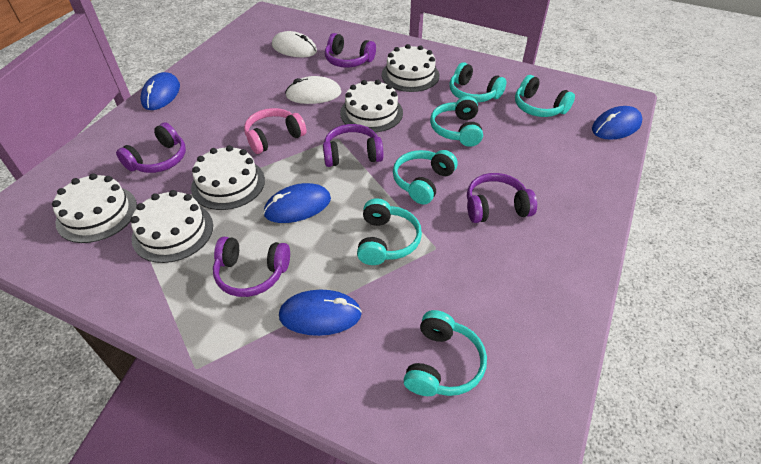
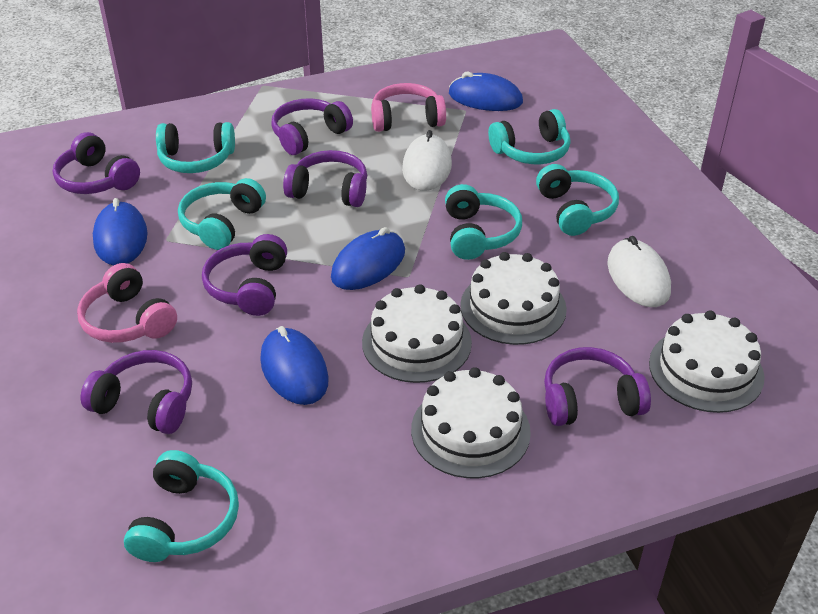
pink headphones: [244,108,307,154] = 1 -> [77,263,177,343] [371,83,446,132] = 2
purple headphones: [116,123,186,173] [213,237,290,297] [323,124,383,167] [325,33,376,67] [467,173,537,223] = 5 -> [53,132,140,194] [81,350,192,434] [202,234,287,316] [271,98,353,155] [283,150,367,207] [544,347,651,426] = 6
white cake: [52,173,137,243] [131,190,213,263] [191,145,265,210] [340,80,403,132] [382,44,439,92] = 5 -> [362,284,472,383] [411,367,531,478] [460,252,567,345] [649,311,765,413] = 4

